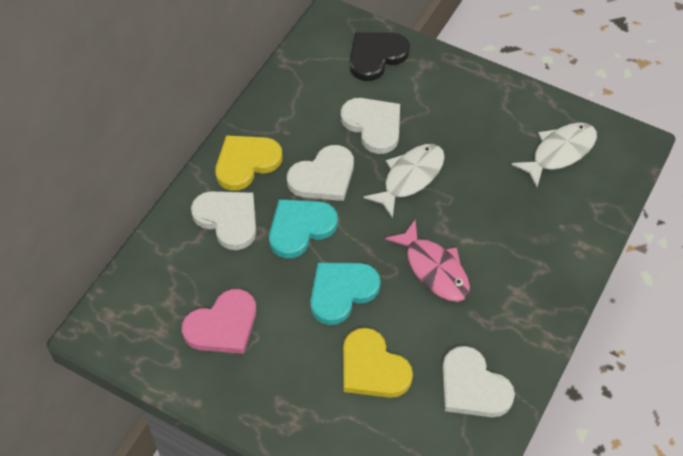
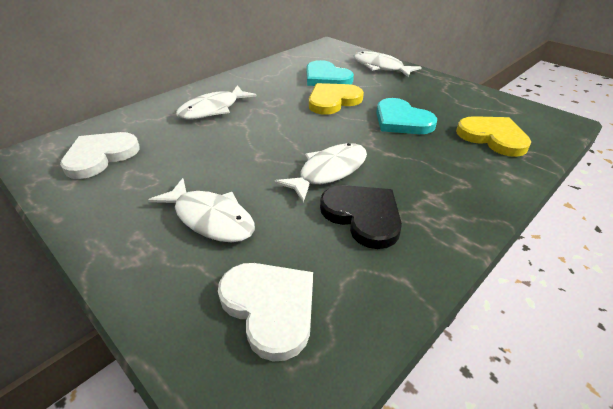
pink fish: [385,220,470,302] = 1 -> none = 0
pink heart: [182,289,256,354] = 1 -> none = 0
white fish: [363,144,445,219] [511,122,597,187] = 2 -> [148,178,255,242] [176,85,257,119] [274,143,367,202] [354,51,422,77] = 4
white heart: [191,191,256,250] [287,145,354,201] [341,98,400,154] [442,346,515,417] = 4 -> [60,132,140,179] [218,263,313,362] = 2

